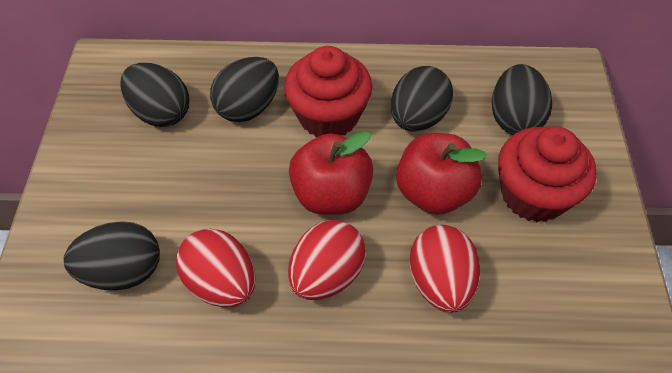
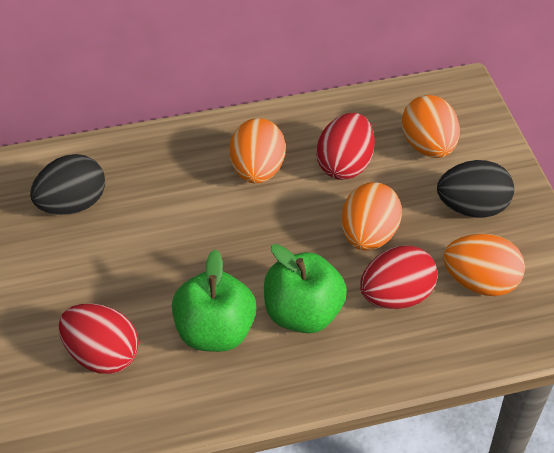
black egg: [64,221,160,290] [120,63,190,127] [210,57,279,122] [391,66,453,132] [492,64,552,135] = 5 -> [30,154,105,215] [437,160,514,218] = 2
green apple: none = 0 -> [172,249,257,352] [264,244,347,333] = 2
orange egg: none = 0 -> [230,118,286,183] [341,182,402,251] [402,95,460,158] [443,233,525,296] = 4
red apple: [289,131,374,215] [396,133,487,215] = 2 -> none = 0
red cupcake: [284,46,372,137] [498,126,597,222] = 2 -> none = 0

